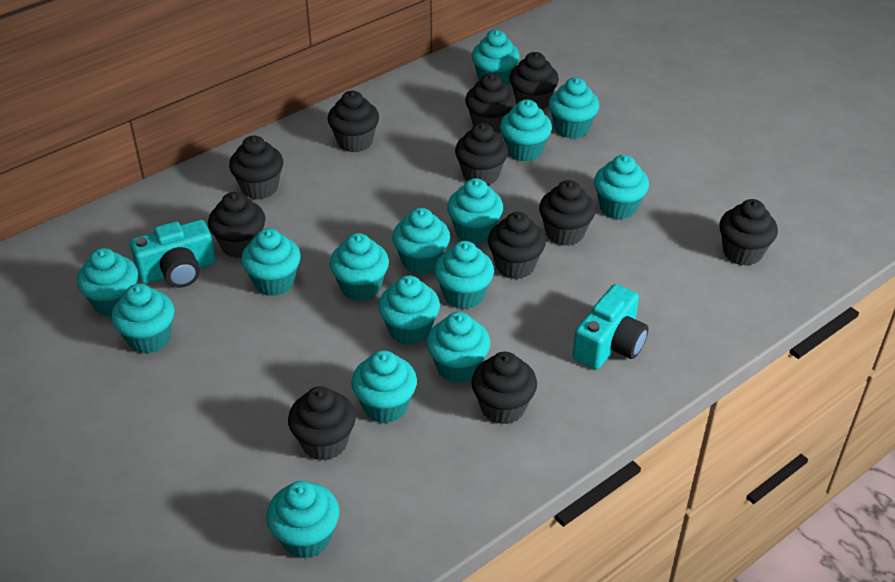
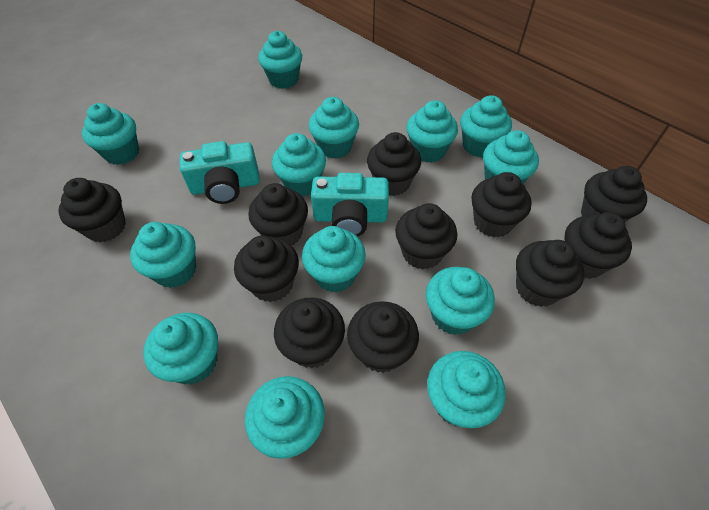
turquoise cupcake: [77,248,138,317] [111,284,174,354] [241,228,301,296] [266,481,339,559] [330,233,389,301] [351,350,417,423] [378,275,440,345] [392,208,450,275] [427,312,490,383] [435,241,494,309] [447,178,503,244] [471,30,520,85] [500,99,552,162] [549,77,600,139] [594,155,649,219] = 15 -> [82,103,139,165] [130,222,196,288] [143,313,218,385] [245,376,325,459] [258,31,302,89] [272,133,326,197] [302,226,366,293] [308,97,359,159] [407,100,458,163] [426,267,495,335] [427,351,506,428] [460,95,512,158] [483,130,539,184] = 13

